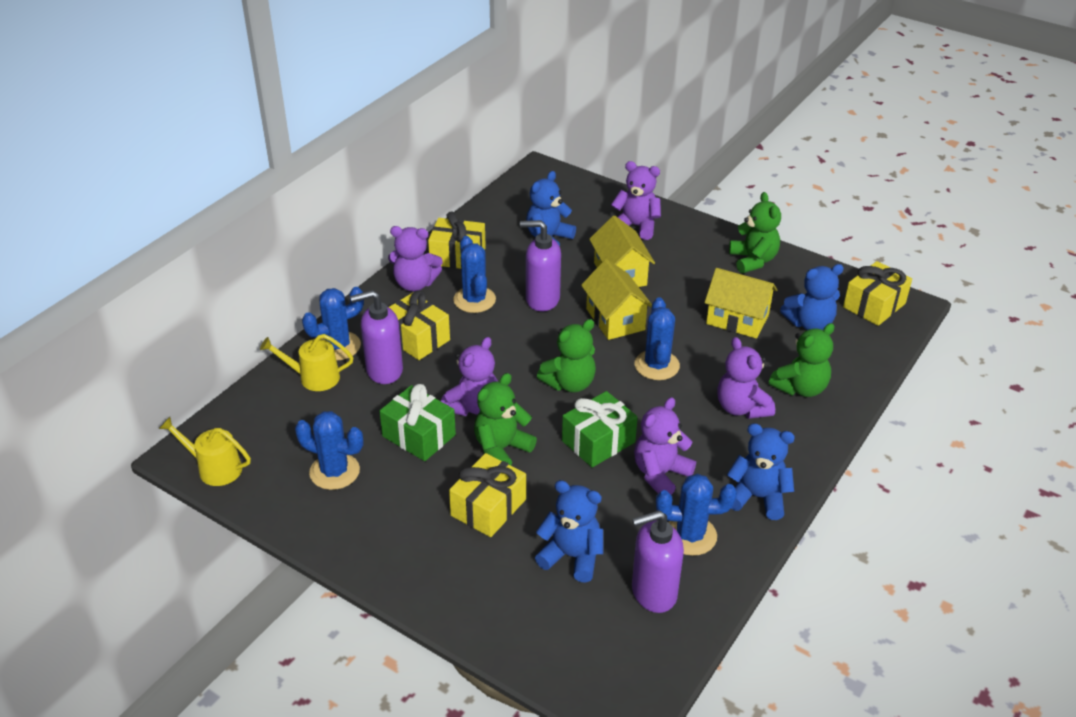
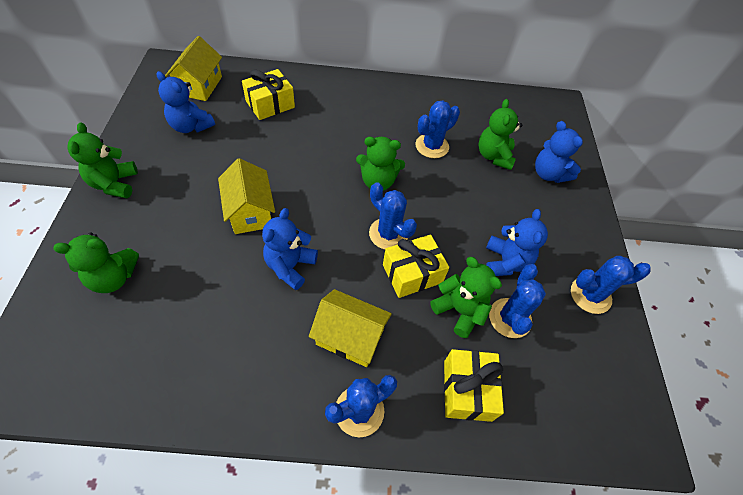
green gift: [379,384,456,461] [562,391,638,468] = 2 -> none = 0
green teddy bear: [474,373,537,465] [537,319,596,393] [729,192,781,273] [769,323,834,397] = 4 -> [53,232,139,293] [67,123,138,198] [356,137,405,191] [430,257,502,338] [478,99,522,170] = 5
purple soap dispenser: [350,290,403,384] [520,220,561,311] [632,510,684,613] = 3 -> none = 0
purple teddy bear: [388,226,443,291] [441,337,498,416] [611,161,661,240] [634,397,696,495] [717,337,775,419] = 5 -> none = 0
yellow gift: [389,290,450,360] [428,211,486,269] [449,453,526,537] [843,261,912,326] = 4 -> [242,69,295,120] [383,234,449,298] [444,349,504,422] = 3
yellow watering can: [159,417,251,486] [260,334,353,391] = 2 -> none = 0

